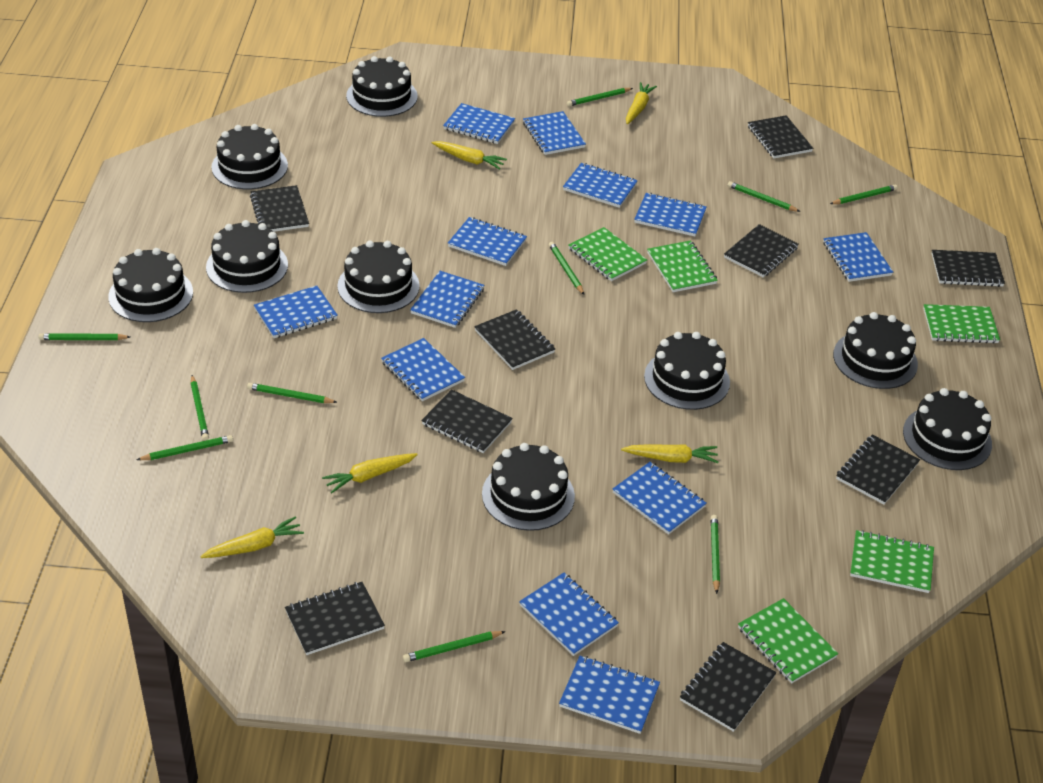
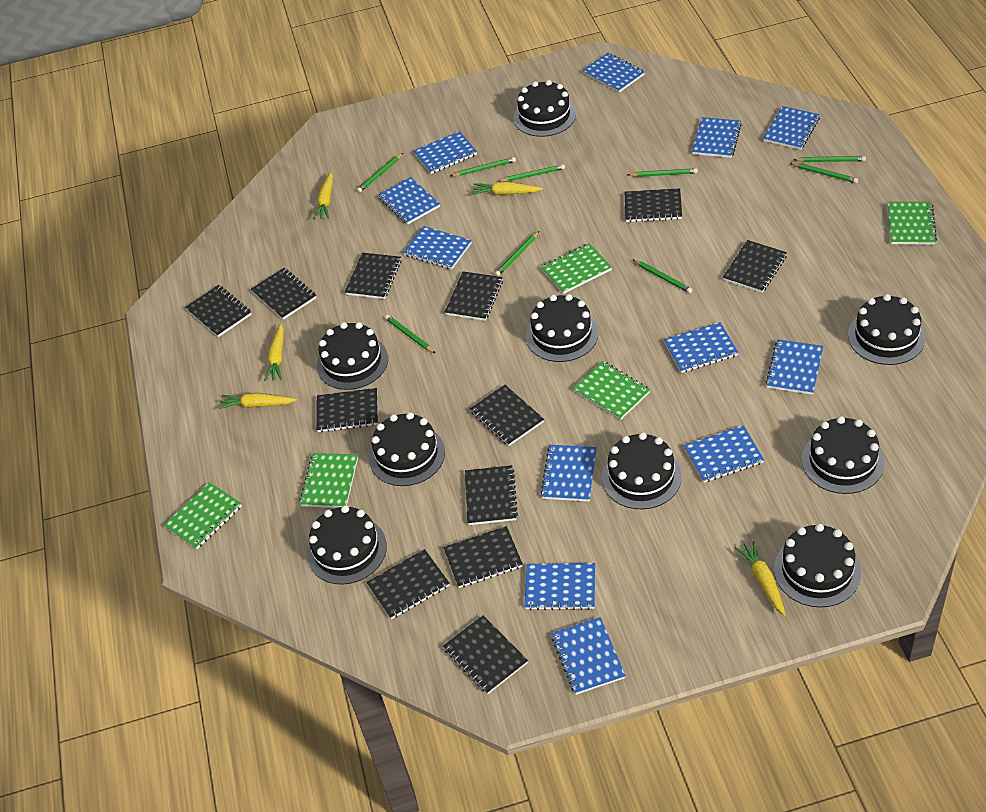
black notebook: [250,185,309,232] [285,582,385,655] [421,389,513,453] [474,309,555,370] [680,642,777,732] [724,224,799,278] [748,115,813,159] [836,435,920,505] [931,250,1005,287] = 9 -> [185,285,252,337] [251,268,316,320] [316,388,378,433] [345,253,401,299] [366,549,450,619] [443,526,523,588] [443,615,528,694] [445,271,503,321] [465,465,518,525] [470,385,544,446] [625,188,682,222] [723,240,787,293] = 12
green pencil: [39,333,130,340] [137,435,233,460] [191,375,209,441] [247,383,337,403] [403,631,506,662] [549,242,584,295] [567,88,633,106] [711,515,720,594] [728,181,800,212] [830,185,898,204] = 10 -> [357,153,403,193] [385,315,435,353] [451,157,516,176] [495,231,539,276] [498,164,565,182] [628,168,698,177] [632,259,692,293] [790,163,858,183] [794,156,866,162] = 9

